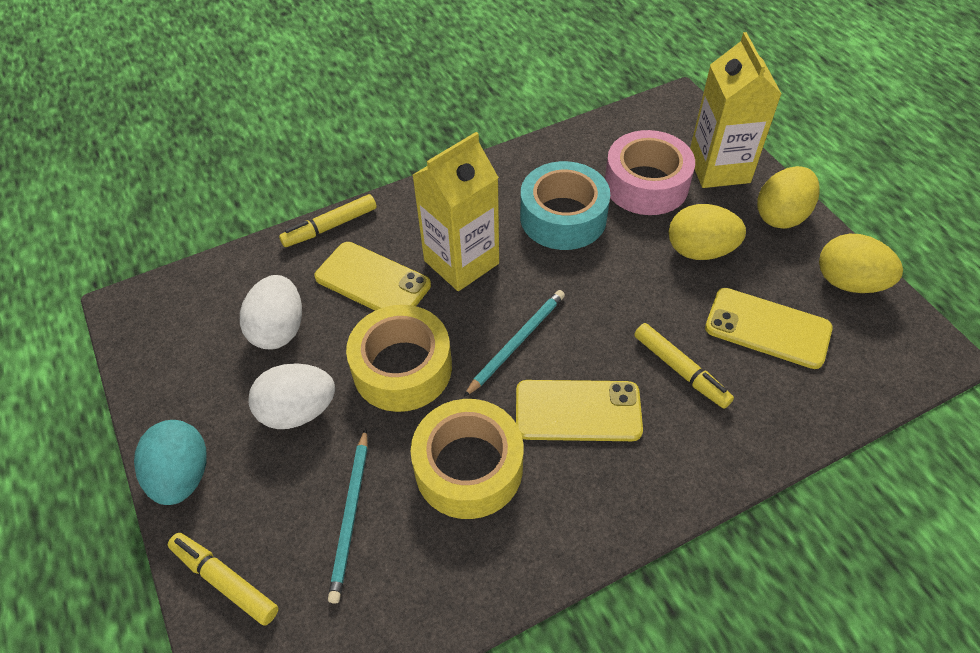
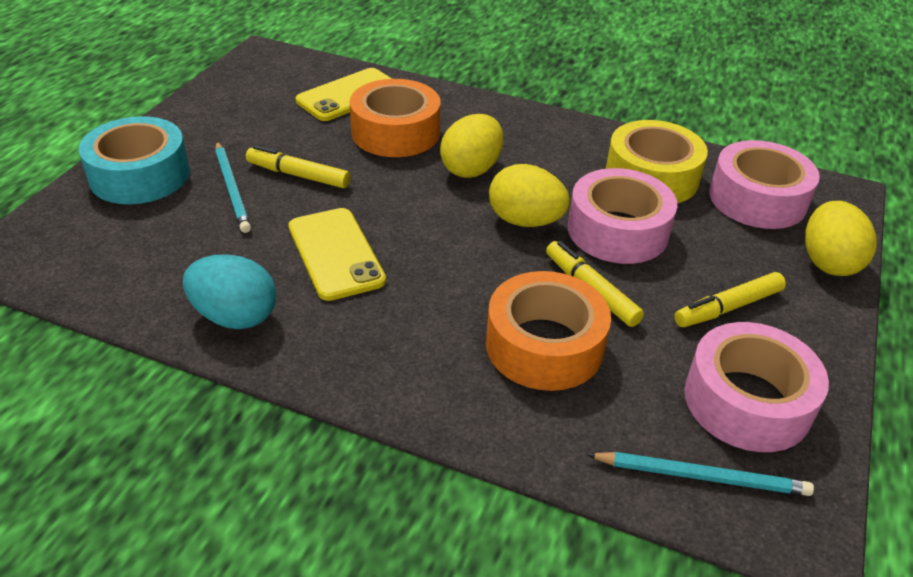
orange tape: none = 0 -> [350,79,440,157] [486,271,611,391] = 2
pink tape: [605,130,695,215] = 1 -> [568,168,677,264] [684,322,829,452] [709,140,820,229] = 3
white egg: [240,275,302,349] [248,364,335,429] = 2 -> none = 0
yellow carton: [412,132,499,291] [690,32,782,188] = 2 -> none = 0
yellow phone: [314,242,431,310] [516,380,643,441] [705,288,833,369] = 3 -> [289,208,386,301] [296,68,392,121] = 2
yellow tape: [346,305,452,412] [411,399,523,519] = 2 -> [606,120,708,203] = 1

